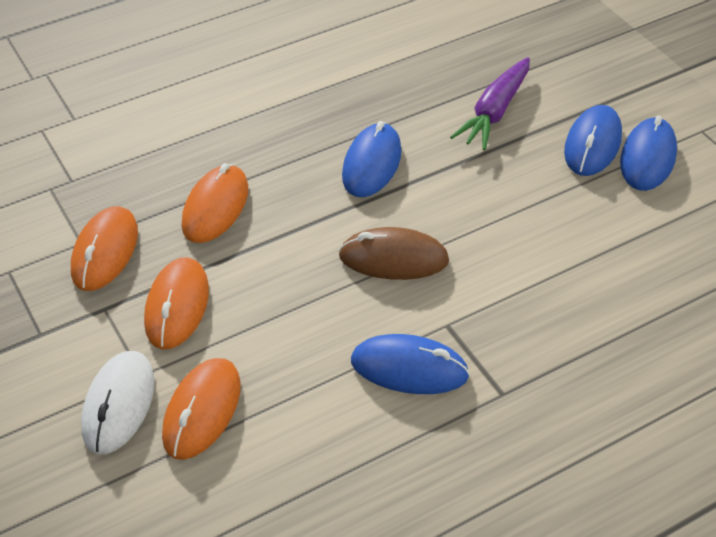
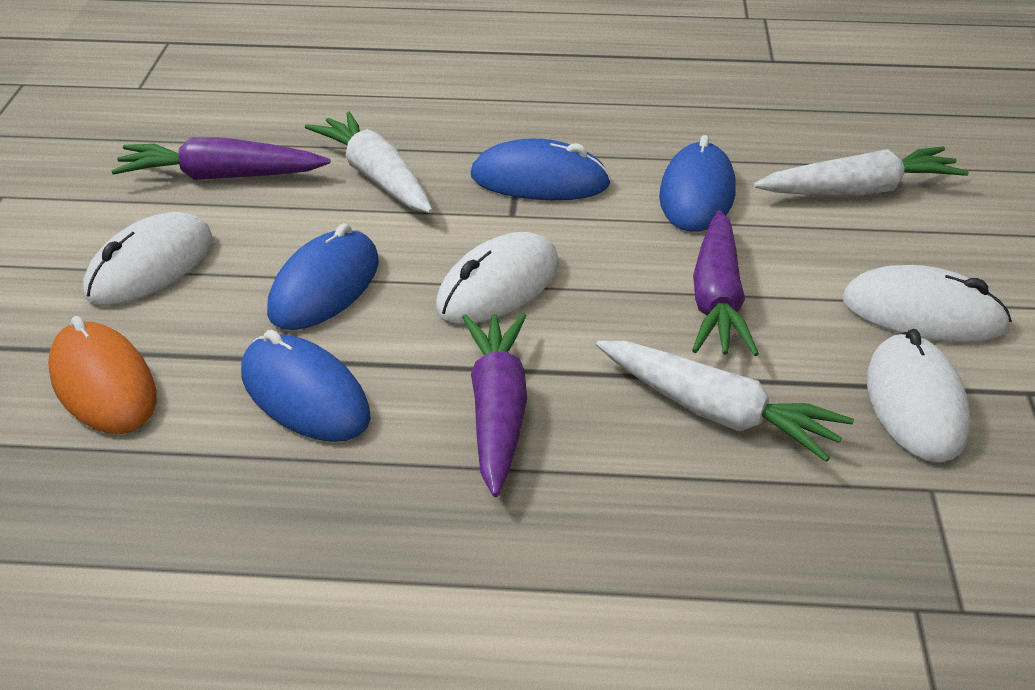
brown mouse: [338,227,449,280] = 1 -> none = 0
orange mouse: [71,206,138,291] [144,257,209,349] [162,358,241,460] [182,163,248,243] = 4 -> [48,316,156,434] = 1
purple carrot: [450,57,530,150] = 1 -> [111,138,330,180] [462,313,527,497] [692,210,759,356] = 3
white carrot: none = 0 -> [305,112,433,213] [596,341,854,462] [754,146,969,196] = 3
white mouse: [81,351,155,455] = 1 -> [83,212,213,305] [436,232,559,324] [842,265,1012,342] [867,329,970,462] = 4

